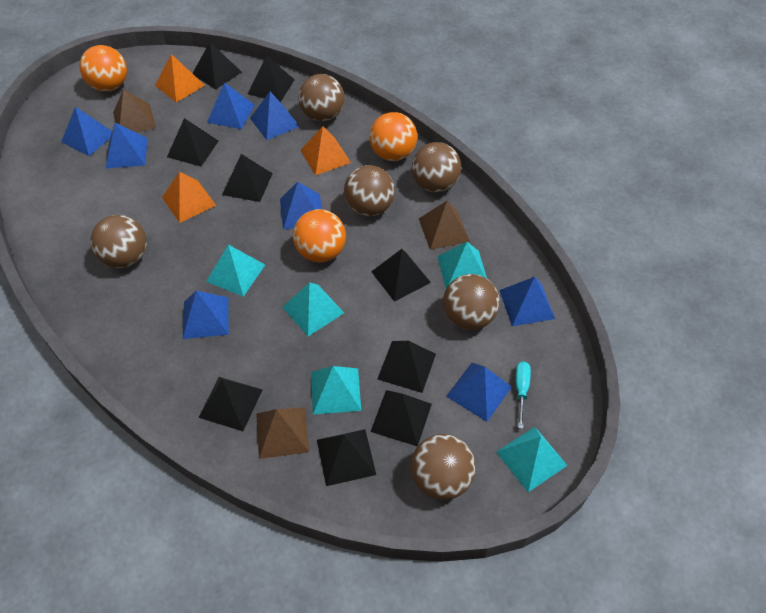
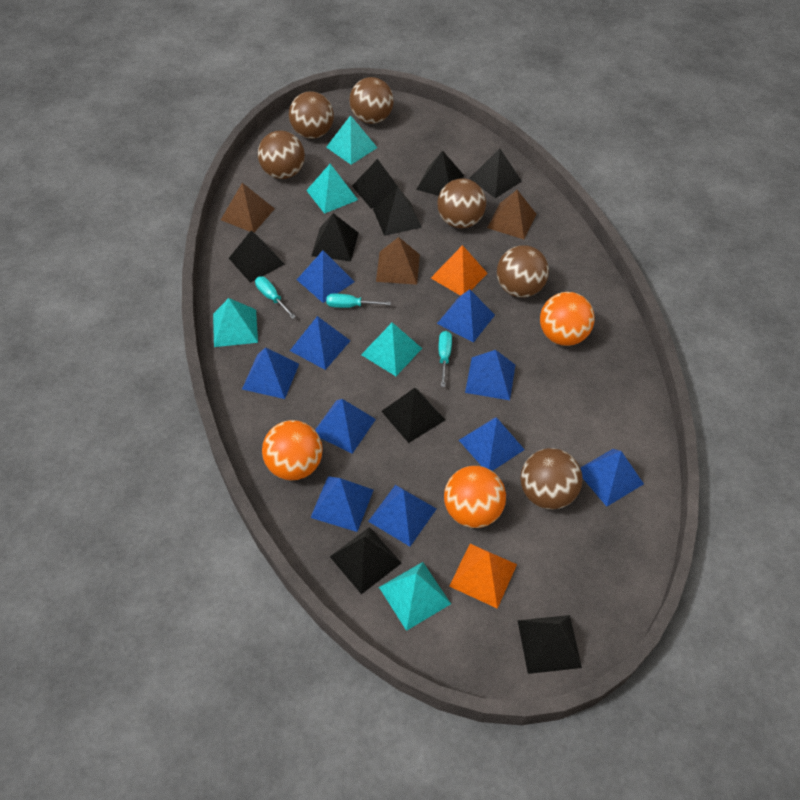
blue pyramid: [61,107,112,156] [106,122,148,168] [183,291,229,339] [207,83,254,129] [250,92,300,140] [280,182,322,230] [446,363,512,422] [499,277,555,326] = 8 -> [242,347,299,399] [290,316,350,370] [297,250,354,303] [310,476,374,532] [315,399,376,454] [368,485,436,546] [437,289,495,343] [459,418,525,471] [465,350,515,400] [580,449,644,507] = 10
orange pyramid: [155,54,205,103] [162,172,216,223] [300,126,351,175] = 3 -> [431,245,488,296] [449,544,517,609] = 2
turquoise screwdriver: [515,361,531,429] = 1 -> [255,276,296,319] [326,293,391,308] [439,331,452,387] = 3

